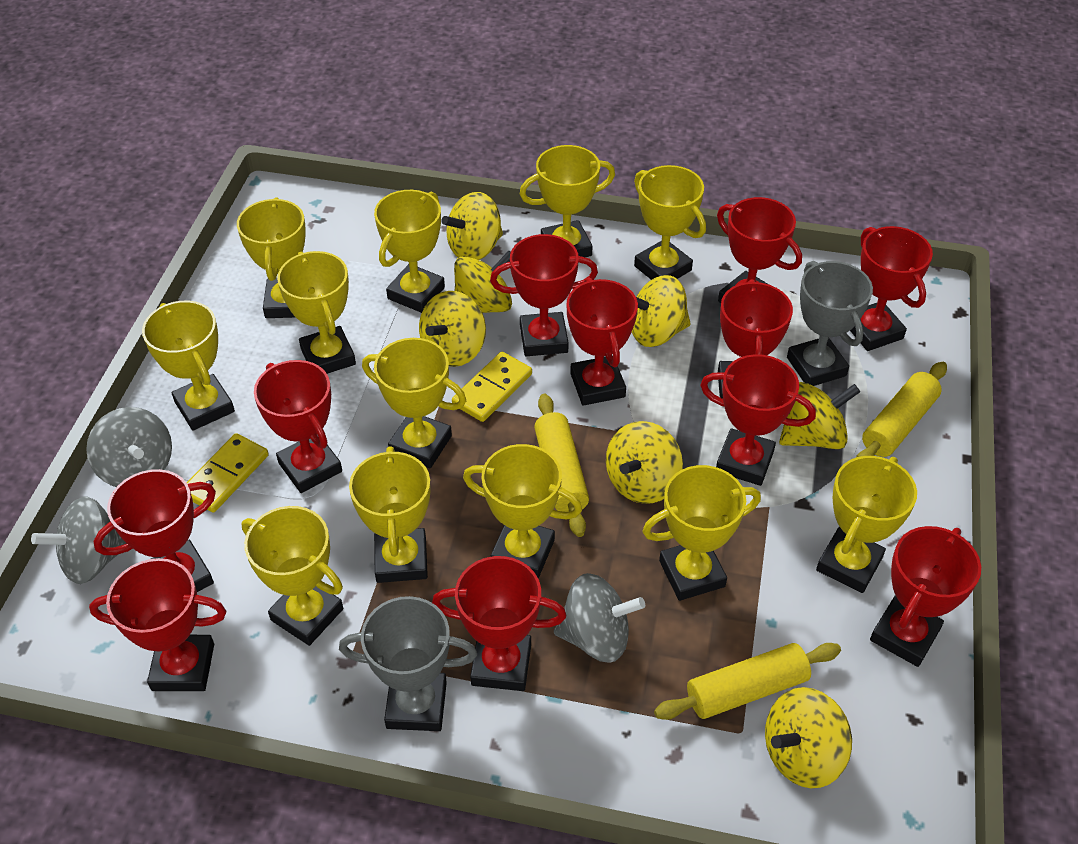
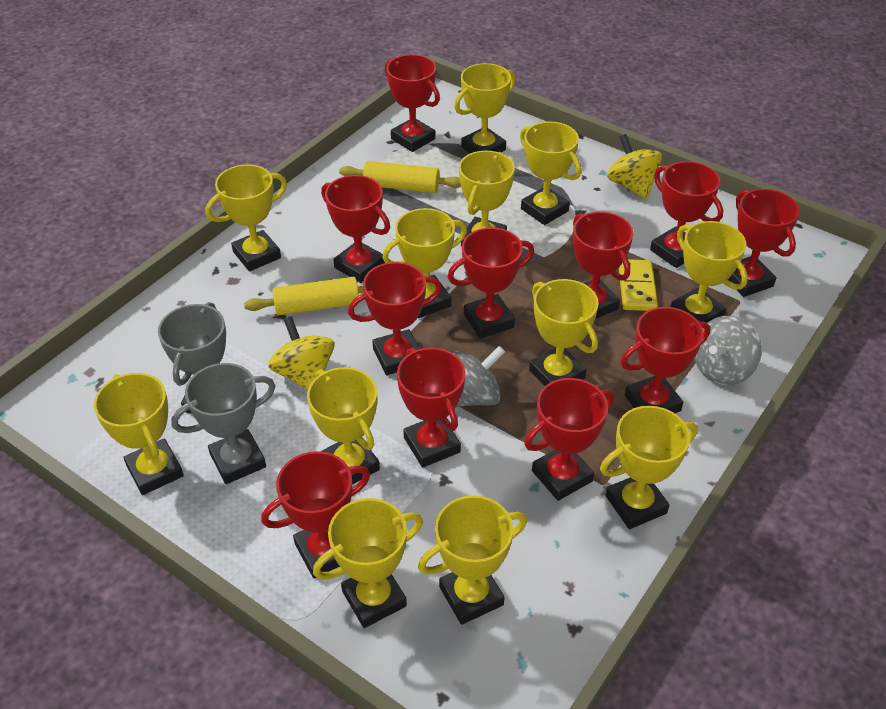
grey spinning top: [31,497,126,584] [86,407,172,487] [554,573,645,663] = 3 -> [450,346,505,407] [695,316,762,385] = 2
yellow domino: [187,433,269,513] [452,352,532,422] = 2 -> [619,259,658,311] = 1
yellow rolling pin: [534,394,589,537] [654,643,841,720] [856,362,947,457] = 3 -> [244,277,364,315] [339,161,461,193] = 2
yellow spinning top: [419,291,486,367] [442,192,503,260] [454,250,512,313] [606,421,683,504] [632,275,691,347] [765,687,852,788] [779,382,860,449] = 7 -> [268,316,335,390] [607,134,662,199] = 2

